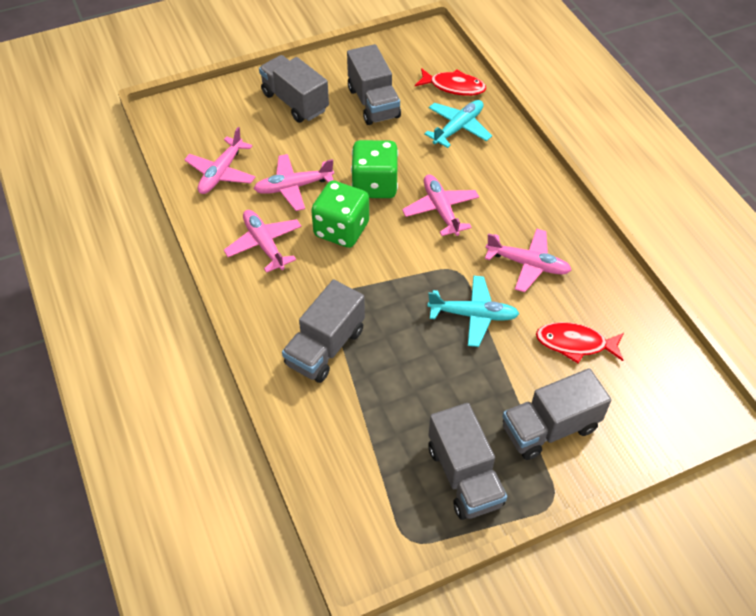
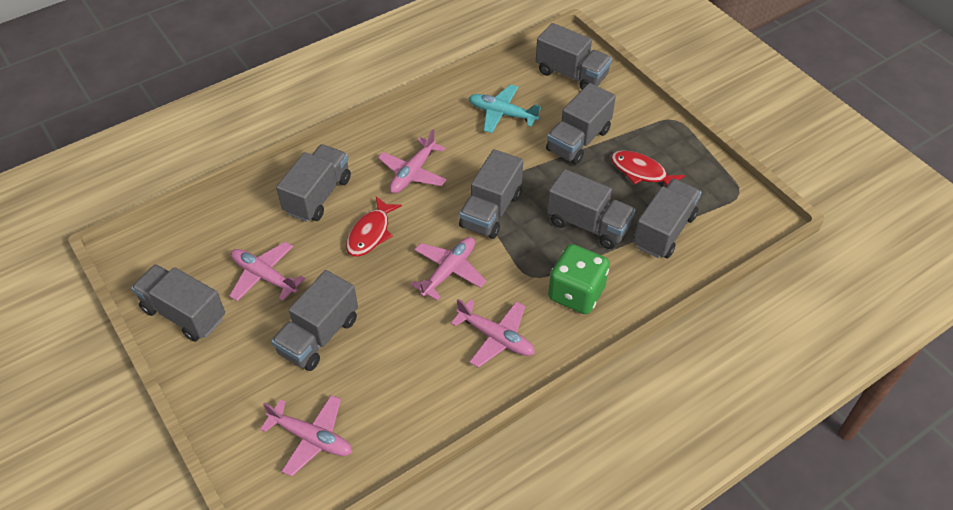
green dice: [311,181,369,248] [351,140,398,198] = 2 -> [548,244,610,314] = 1
grey truck: [259,55,329,123] [282,280,365,383] [347,44,401,125] [428,403,507,520] [503,368,611,460] = 5 -> [131,264,225,342] [271,270,358,371] [276,144,351,222] [459,149,523,239] [536,23,612,90] [546,83,616,165] [547,169,636,249] [633,179,702,258] = 8
turquoise plane: [424,100,492,148] [427,276,519,347] = 2 -> [469,84,541,133] = 1

